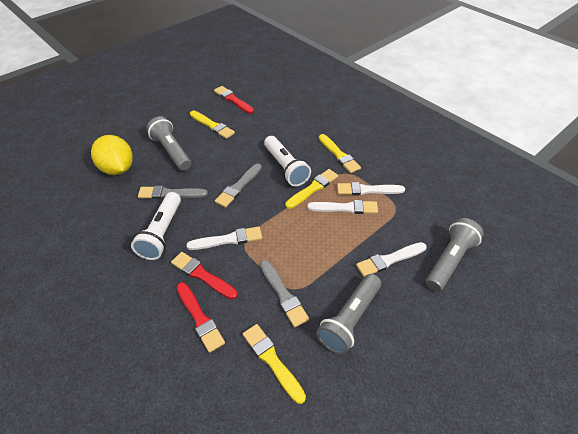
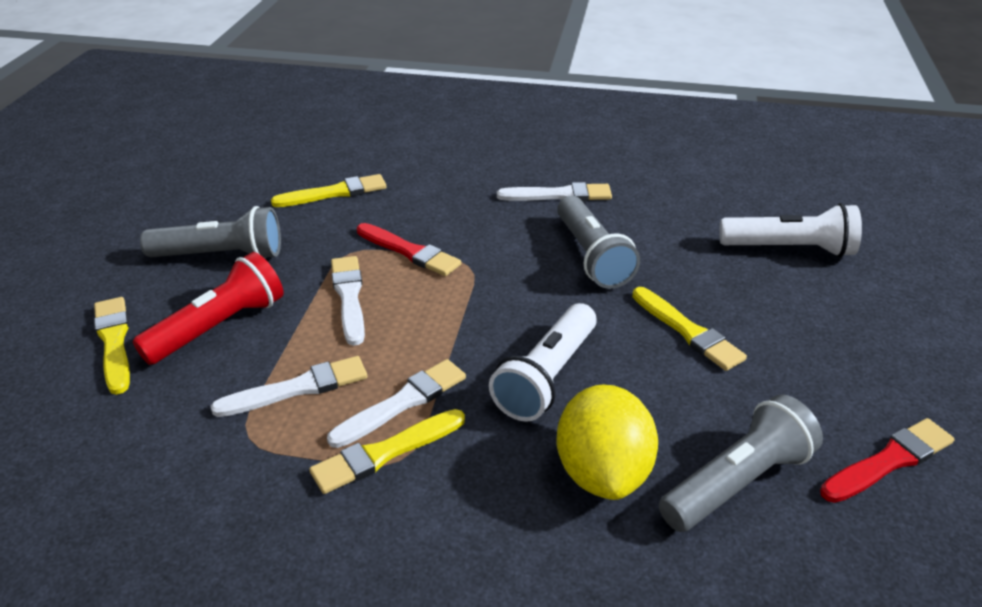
grey brush: [138,186,208,199] [215,163,262,208] [260,260,309,327] = 3 -> none = 0
red brush: [171,252,238,299] [176,282,225,353] [214,86,254,114] = 3 -> [357,223,461,276] [820,418,955,503] = 2
red flashlight: none = 0 -> [133,252,283,365] = 1

